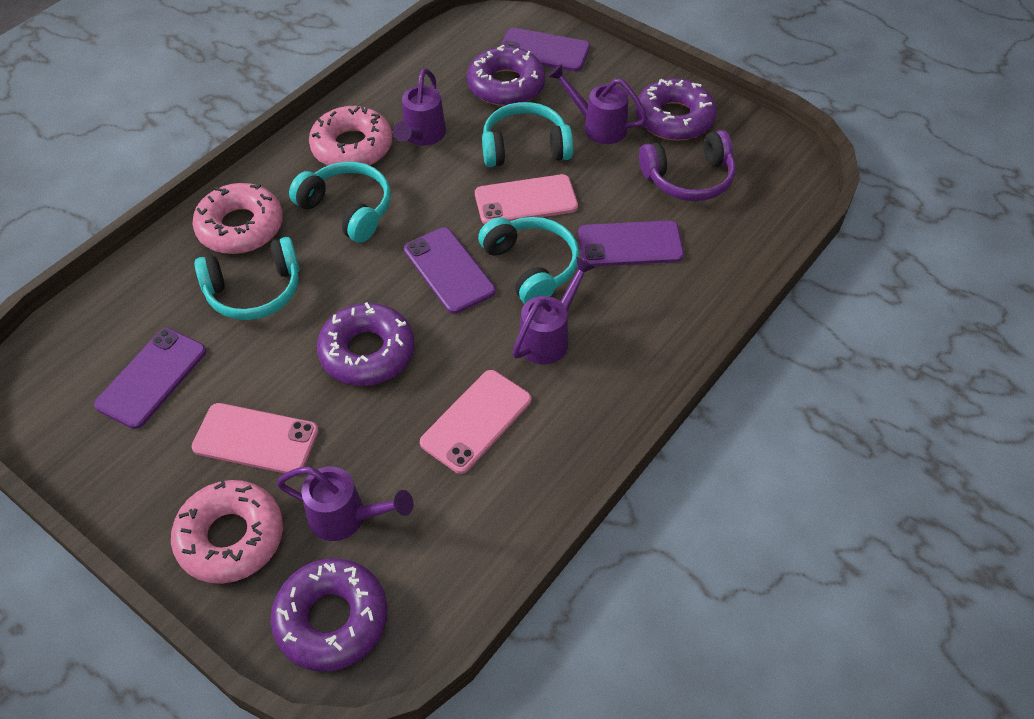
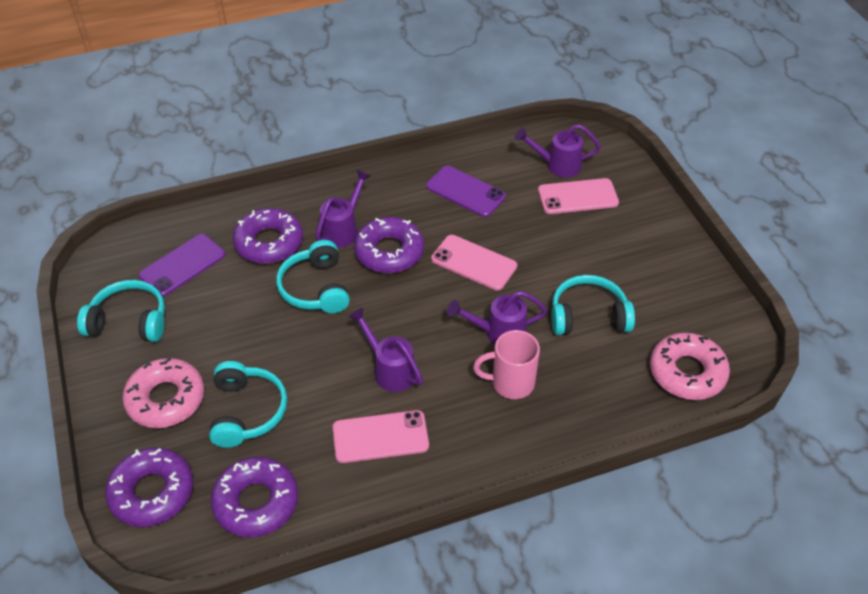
pink donut: [171,479,283,584] [192,183,283,254] [309,106,392,166] = 3 -> [122,358,204,428] [650,333,730,400] = 2
pink mug: none = 0 -> [473,330,540,399] = 1
purple headphones: [639,130,736,201] = 1 -> none = 0
purple phone: [94,328,206,429] [404,227,496,314] [500,28,590,72] [578,220,684,266] = 4 -> [139,234,225,297] [426,166,506,217] = 2

